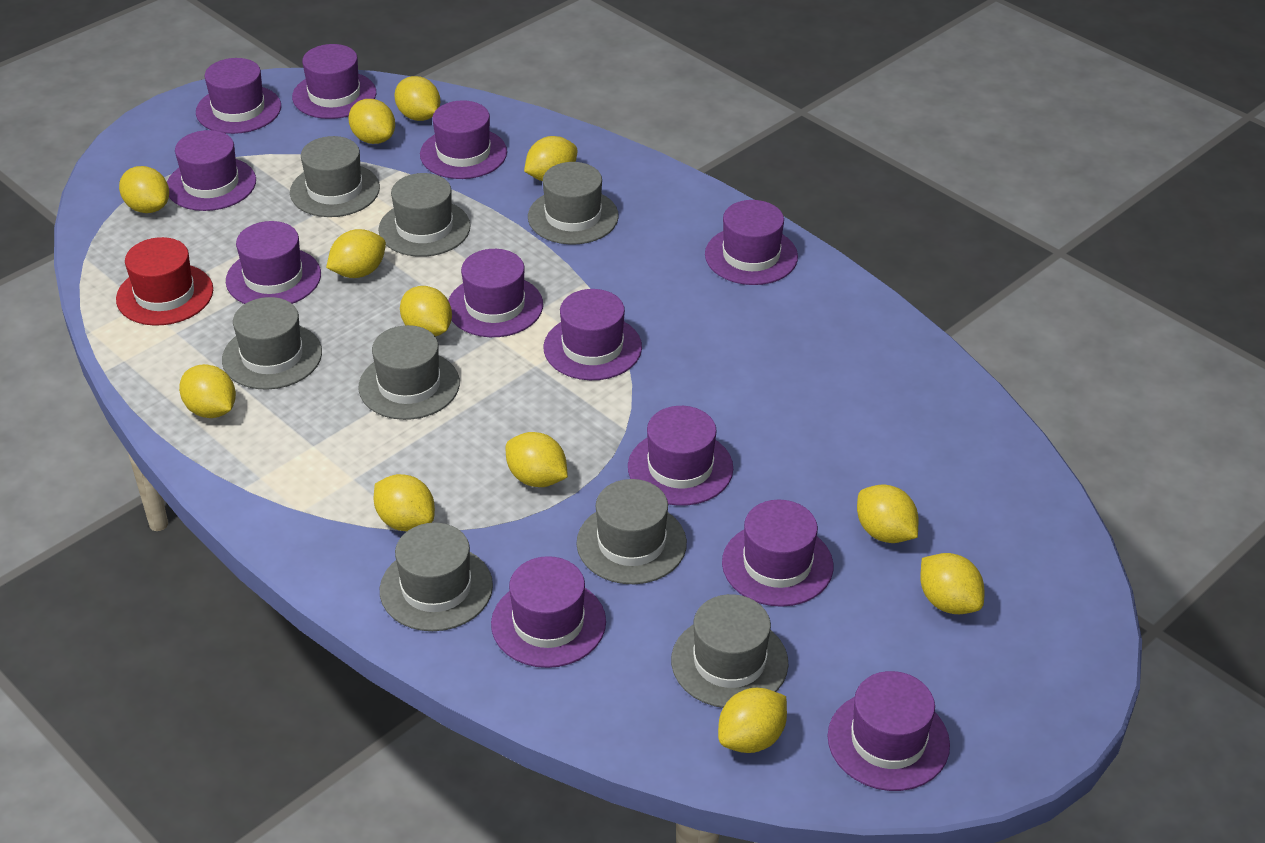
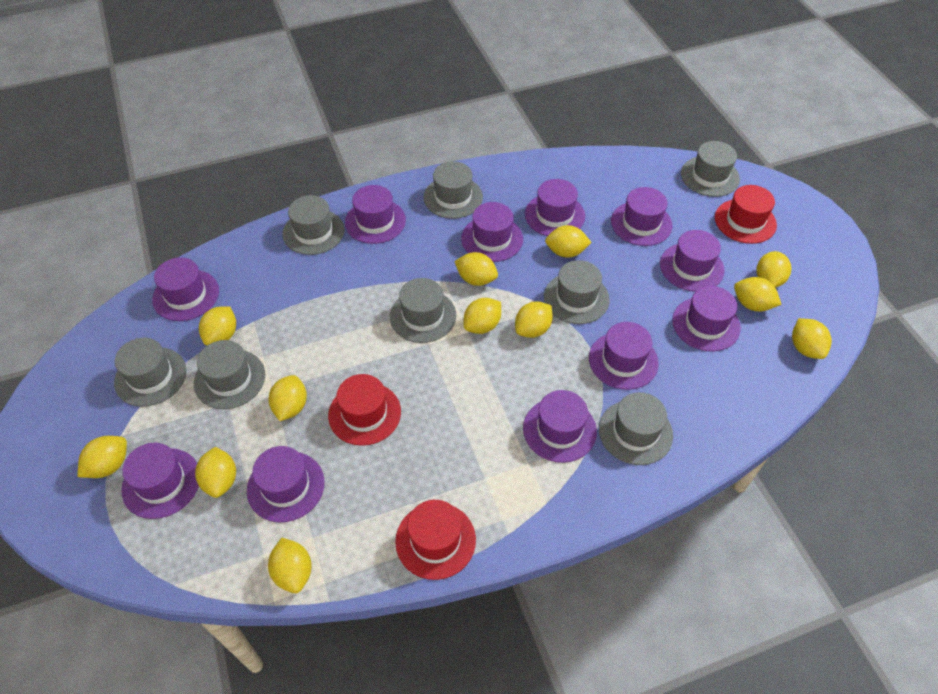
purple hat: [167,130,256,211] [196,58,281,134] [226,221,321,304] [292,44,376,119] [420,100,507,179] [448,249,543,337] [491,556,606,668] [544,289,642,380] [628,406,733,506] [705,200,798,285] [722,500,833,607] [827,671,950,791] = 12 -> [121,443,199,519] [152,257,219,321] [247,446,325,523] [345,185,406,244] [461,202,523,262] [523,390,597,463] [525,179,585,236] [589,322,659,390] [611,187,673,246] [660,230,725,292] [672,286,741,352] = 11
red hat: [116,237,213,326] = 1 -> [328,374,401,446] [395,500,476,580] [715,185,777,244] = 3

